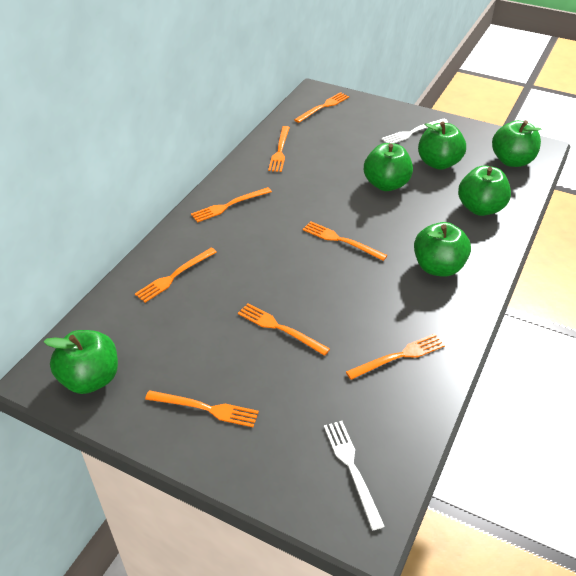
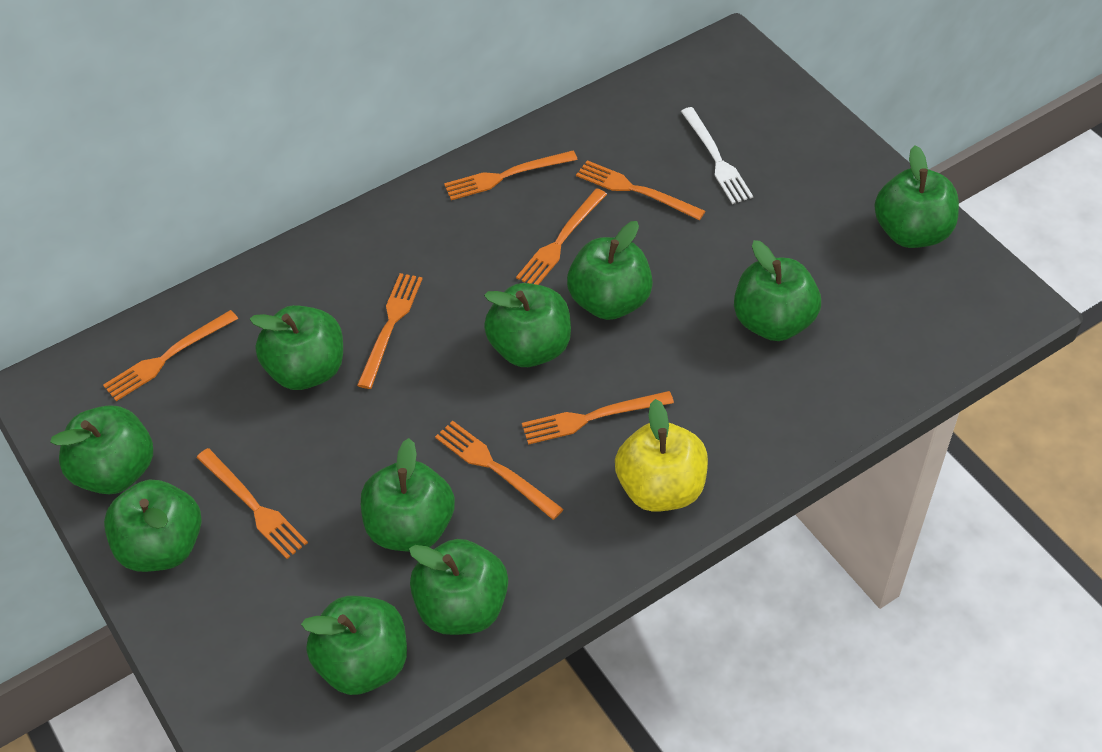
green apple: [44,330,118,394] [364,143,413,191] [414,222,471,277] [418,121,466,170] [458,166,511,216] [492,120,541,167] = 6 -> [50,405,153,494] [104,480,202,572] [249,305,343,390] [301,596,407,695] [361,438,455,552] [409,539,508,635] [484,283,571,367] [567,221,653,320] [734,240,821,341] [874,145,959,248] = 10
white fork: [324,421,385,530] [381,119,448,144] = 2 -> [681,107,753,204] = 1
yellow apple: none = 0 -> [615,399,708,512] = 1

